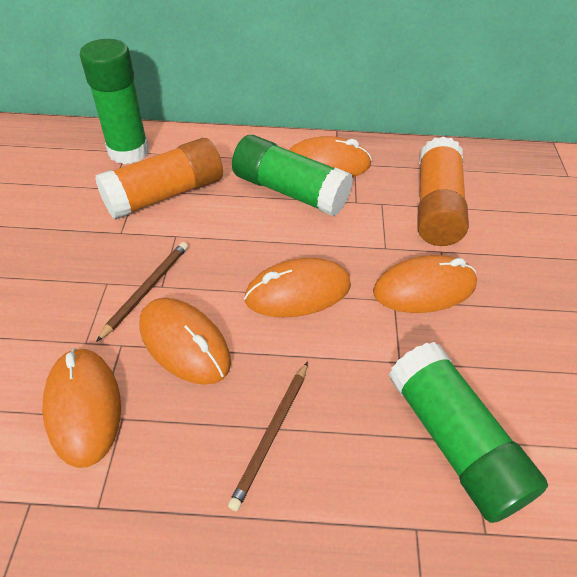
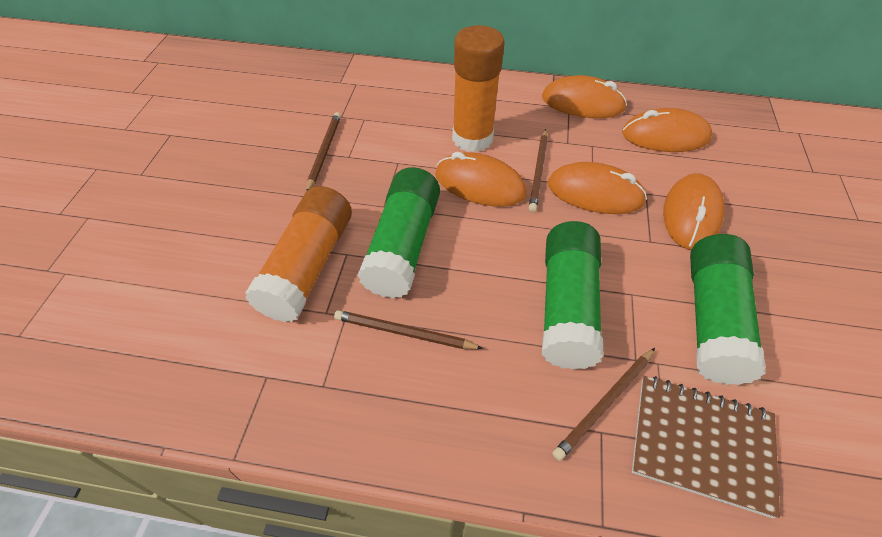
brown notebook: none = 0 -> [632,376,780,519] = 1
brown pencil: [96,242,188,342] [228,362,308,511] = 2 -> [306,112,341,191] [334,310,483,349] [529,129,548,212] [553,348,655,461] = 4

